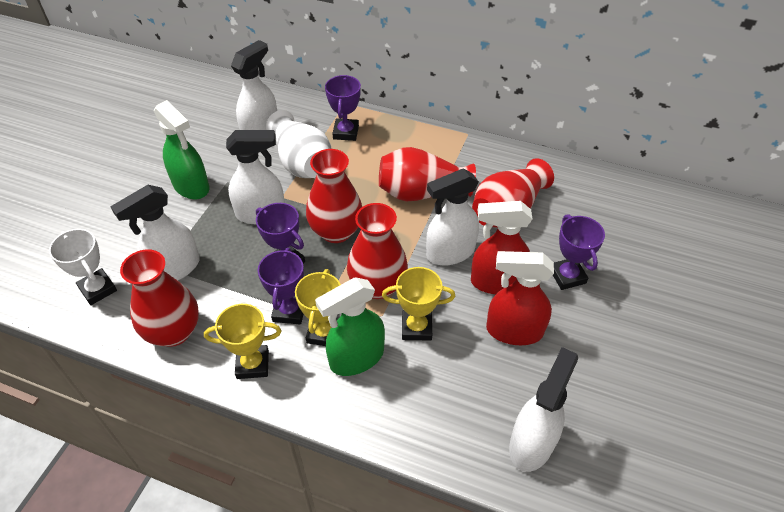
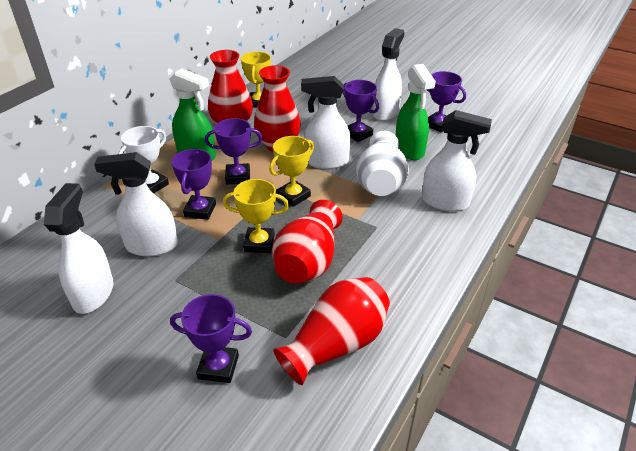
purple trophy: [256,203,305,263] [257,248,304,324] [325,75,361,141] [553,214,605,290] = 4 -> [170,294,252,383] [171,149,216,220] [205,118,263,184] [343,80,379,142] [426,71,466,132] = 5
red spray bottle: [471,201,533,294] [486,251,554,345] = 2 -> none = 0
red vase: [120,249,199,347] [306,149,362,243] [347,203,408,299] [379,147,476,201] [472,158,554,228] = 5 -> [208,50,253,124] [254,65,301,152] [272,200,343,284] [274,277,390,385] = 4

